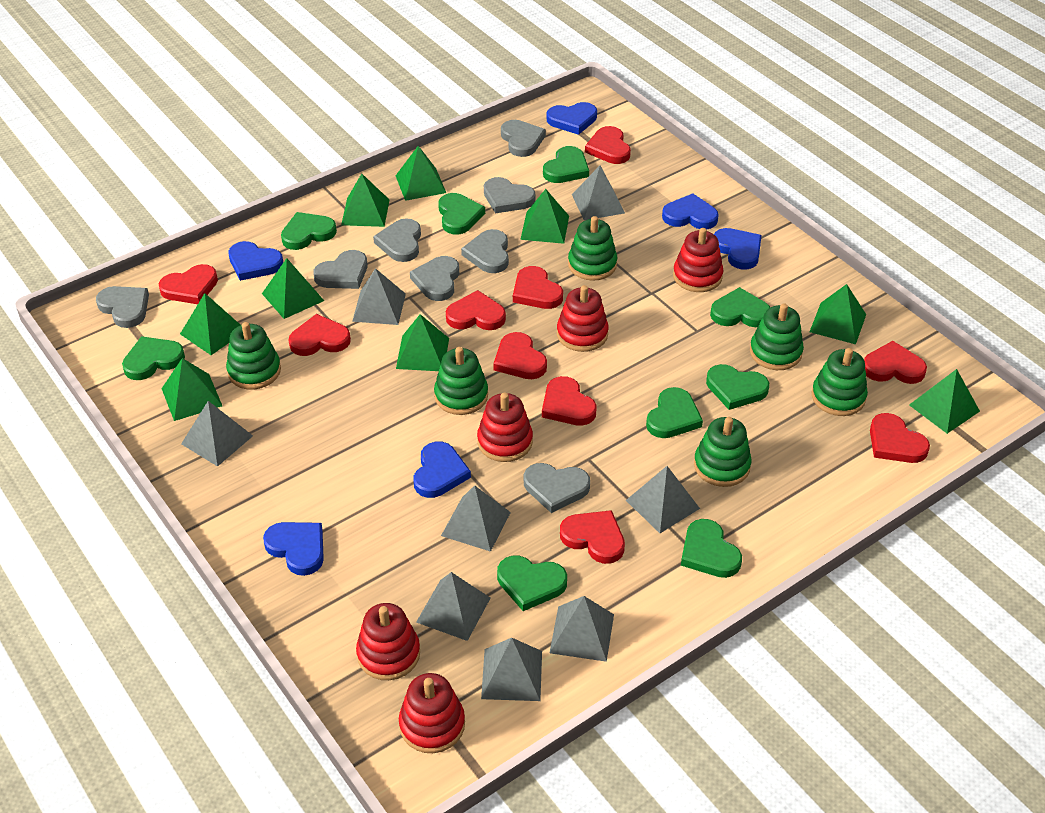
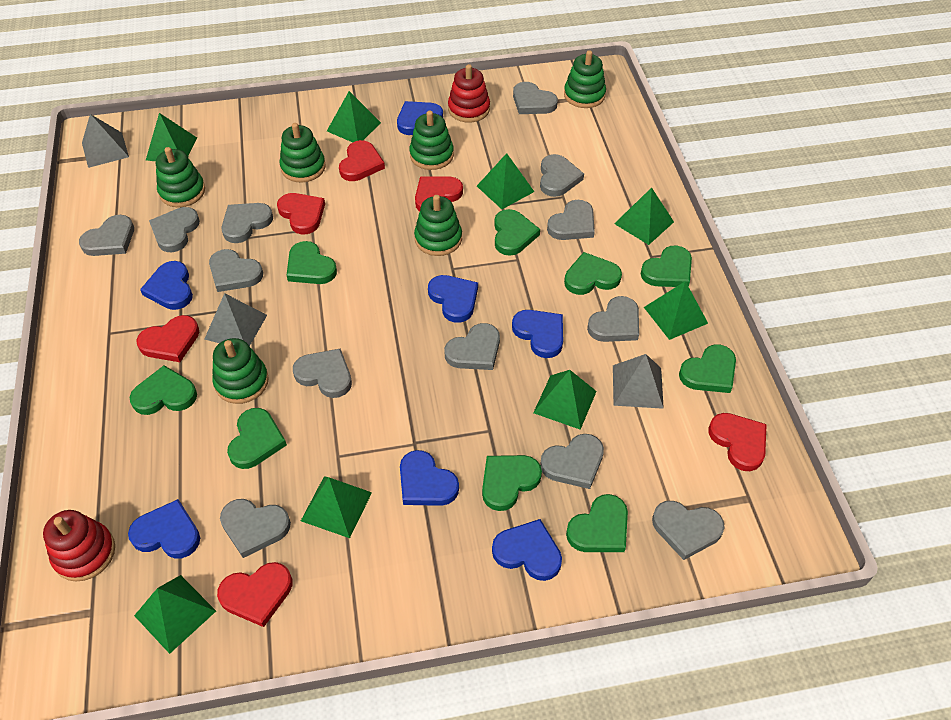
blue heart: [228,241,283,281] [263,522,324,576] [414,442,471,498] [547,102,597,135] [662,194,719,229] [714,228,762,270] = 6 -> [128,499,200,559] [140,261,193,310] [397,101,443,135] [400,450,459,506] [428,275,478,323] [492,519,562,581] [512,310,563,358] = 7
green pyramid: [161,358,222,421] [180,293,240,355] [262,258,324,319] [341,174,390,227] [396,146,446,201] [396,314,449,371] [520,189,569,244] [810,284,866,344] [909,369,980,434] = 9 -> [134,575,216,654] [146,113,197,161] [301,476,372,538] [327,91,381,142] [477,153,534,209] [533,370,597,430] [614,187,674,245] [644,281,708,340] = 8
grey heart: [96,286,149,328] [313,250,367,289] [373,218,421,262] [410,256,459,301] [461,229,509,273] [484,177,535,213] [501,120,546,157] [524,463,590,513] = 8 -> [79,215,134,256] [149,207,200,252] [209,249,263,292] [220,499,291,558] [222,203,273,243] [293,348,352,398] [444,323,500,370] [513,82,558,114] [540,154,584,197] [540,434,604,489] [547,200,595,240] [587,296,639,342] [652,501,725,560] = 13
grey pyramid: [181,401,253,467] [352,268,406,325] [416,572,491,641] [441,485,511,552] [481,638,542,701] [550,596,614,662] [572,165,625,220] [626,466,700,533] = 8 -> [82,114,129,168] [205,293,267,346] [613,354,664,409] = 3
red heart: [159,264,218,304] [289,314,351,356] [446,290,506,330] [493,332,547,379] [513,266,563,309] [542,376,597,426] [560,510,625,564] [585,126,631,164] [864,341,927,384] [870,413,930,463] = 10 -> [136,315,199,362] [217,562,292,627] [277,193,325,234] [339,140,385,181] [415,177,463,211] [708,413,767,471] = 6
red stacking toy: [356,603,420,680] [399,673,465,753] [477,393,533,462] [557,285,609,352] [673,228,724,292] = 5 -> [43,510,115,582] [448,64,490,123] = 2

